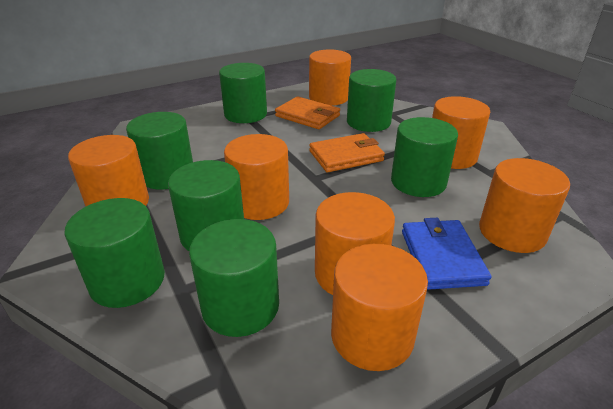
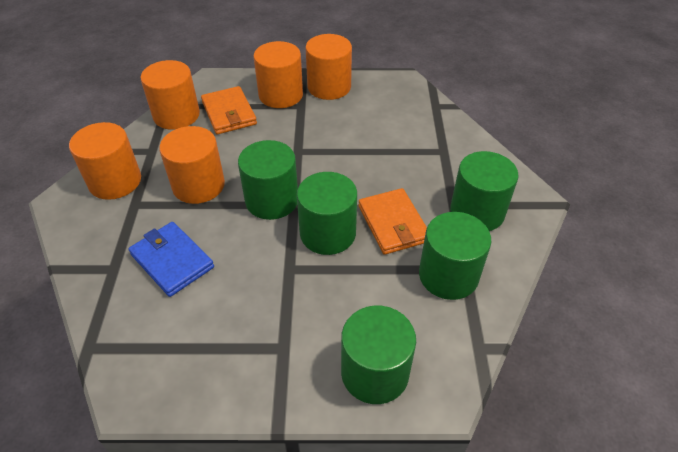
green cylinder: [65,198,165,308] [126,112,193,190] [168,160,244,251] [189,219,279,337] [219,63,267,123] [347,69,396,132] [391,117,458,197] = 7 -> [238,140,298,220] [297,172,357,255] [341,305,416,404] [419,212,491,300] [450,151,518,231] = 5
orange cylinder: [68,135,149,206] [224,134,289,220] [309,49,351,106] [315,192,395,295] [331,244,428,371] [432,96,490,169] [479,158,570,253] = 7 -> [69,122,141,200] [141,60,200,130] [159,126,225,204] [253,41,303,108] [305,34,352,100] = 5

